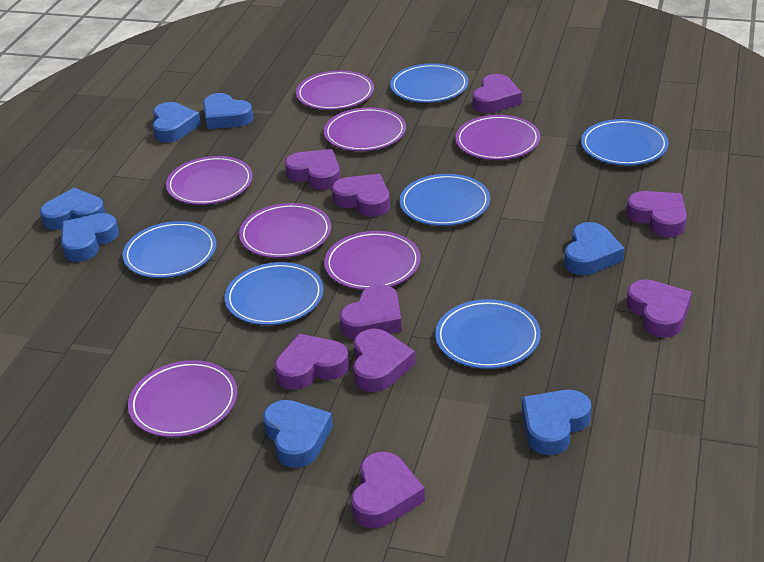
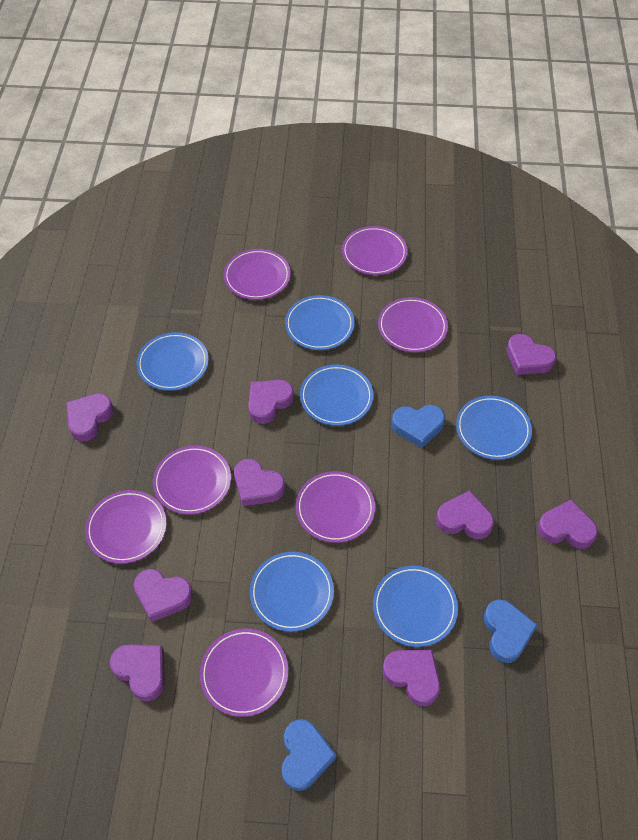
blue heart: [40,188,105,230] [61,213,119,262] [152,102,201,143] [203,93,253,129] [263,400,333,468] [522,390,591,455] [564,222,625,275] = 7 -> [282,719,336,791] [392,405,445,448] [484,599,538,663] = 3

